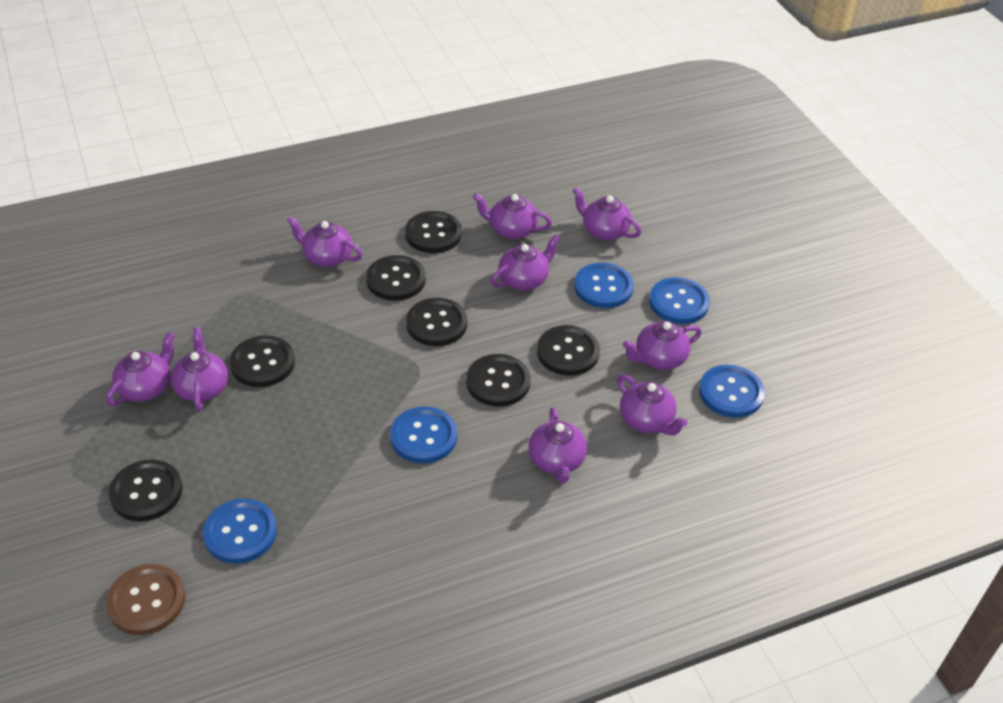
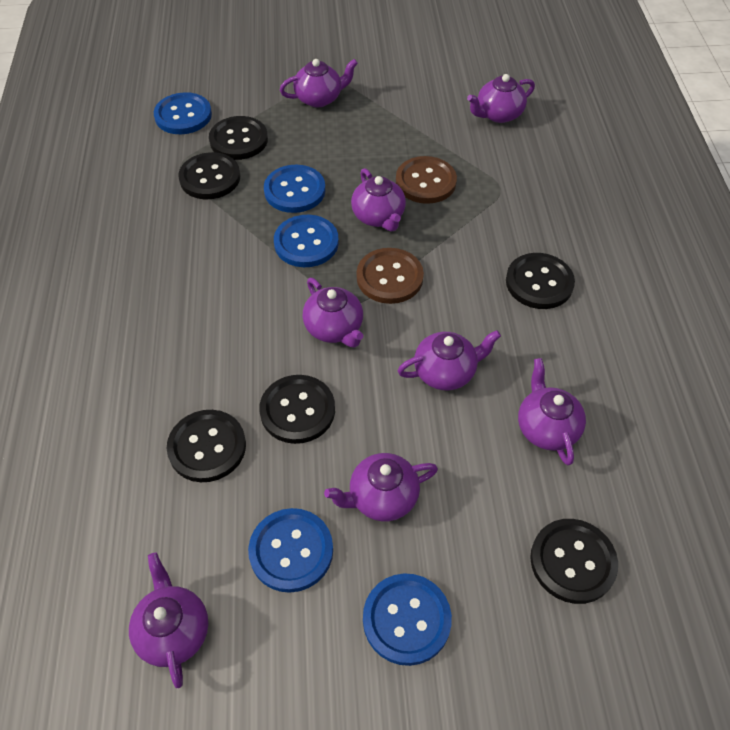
black button: [109,460,183,521] [230,335,295,387] [366,255,426,301] [405,211,462,253] [406,298,467,346] [466,354,531,407] [537,325,600,376] = 7 -> [167,410,246,482] [178,152,240,199] [209,116,268,160] [259,375,335,444] [506,253,575,309] [530,519,618,604] = 6
brown button: [106,564,185,635] = 1 -> [357,248,424,304] [396,156,457,204] = 2
purple teapot: [106,332,175,406] [171,327,228,411] [287,216,362,267] [473,193,552,239] [491,235,560,290] [529,407,587,483] [572,187,641,241] [617,375,688,435] [623,321,702,370] = 9 -> [129,552,209,689] [280,59,358,107] [302,278,363,348] [324,453,438,521] [351,168,406,232] [398,330,501,390] [467,74,535,123] [518,358,586,465] = 8

